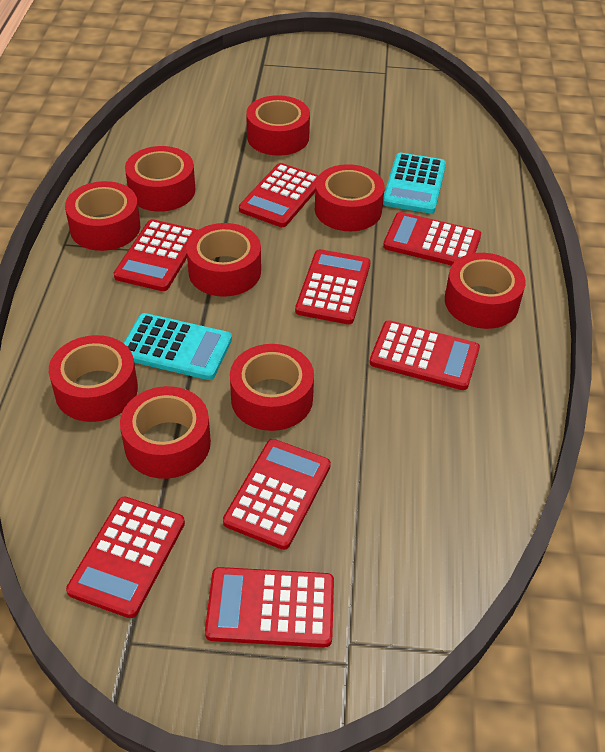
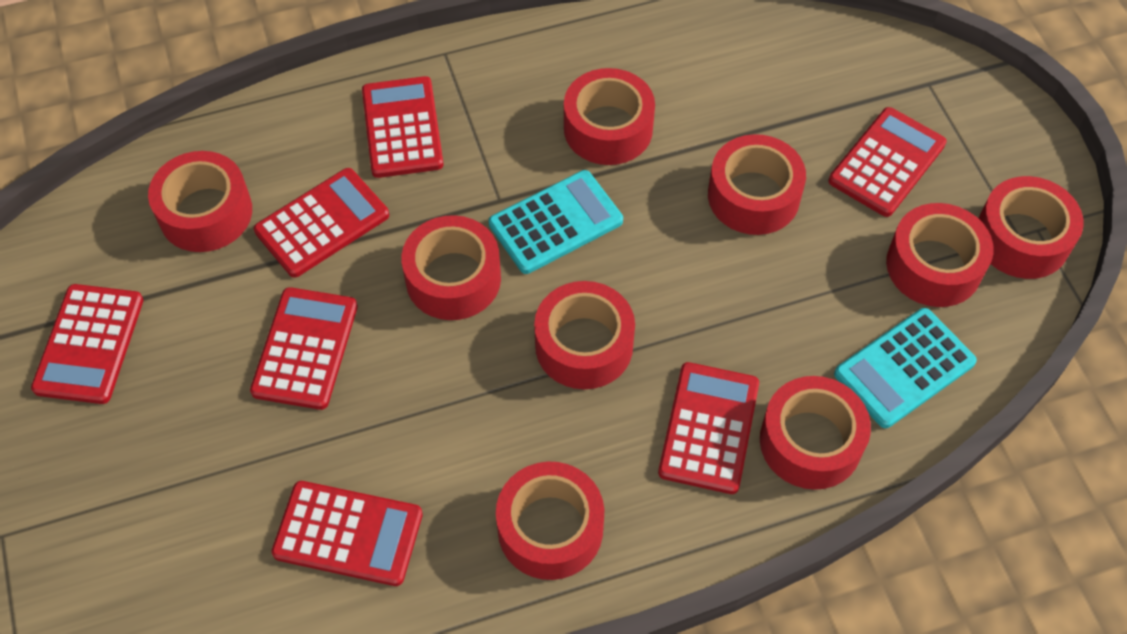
red calculator: [66,496,185,618] [114,219,197,291] [205,567,334,648] [223,439,331,550] [239,163,319,227] [295,249,371,324] [370,320,480,390] [383,212,481,266] = 8 -> [31,284,143,404] [250,287,358,410] [254,168,389,278] [271,481,423,586] [362,76,444,178] [658,362,759,494] [828,107,947,217] = 7

